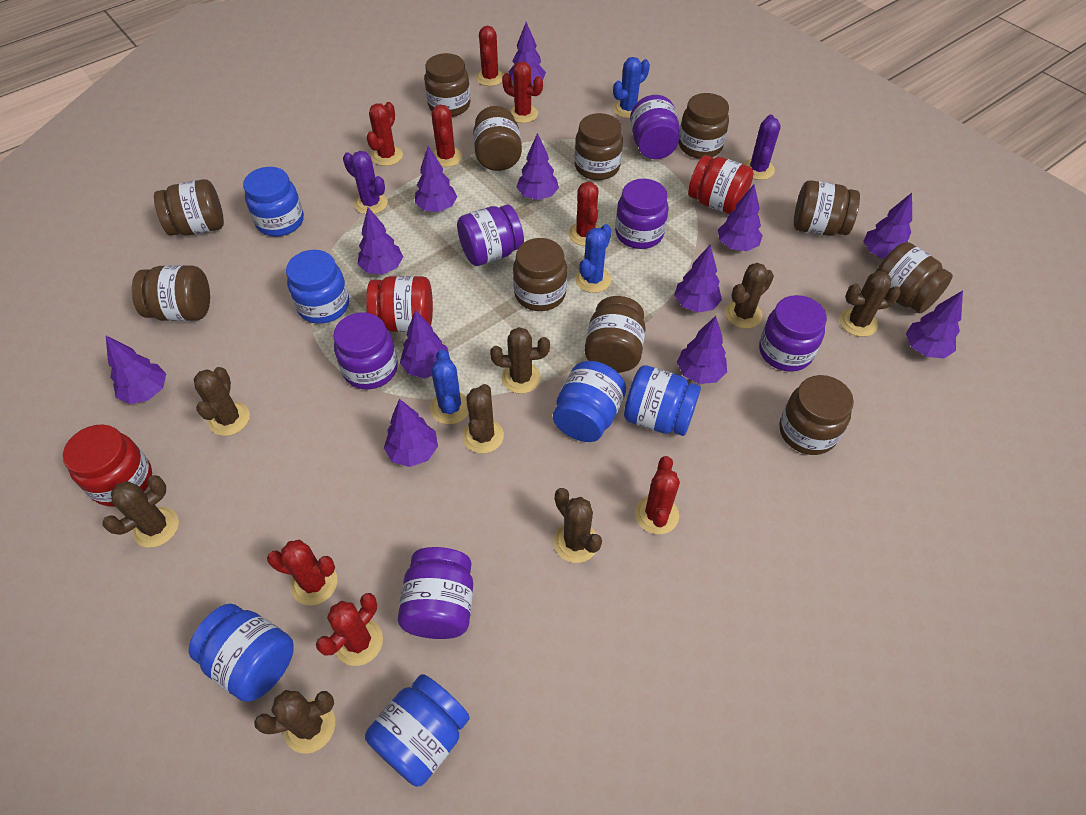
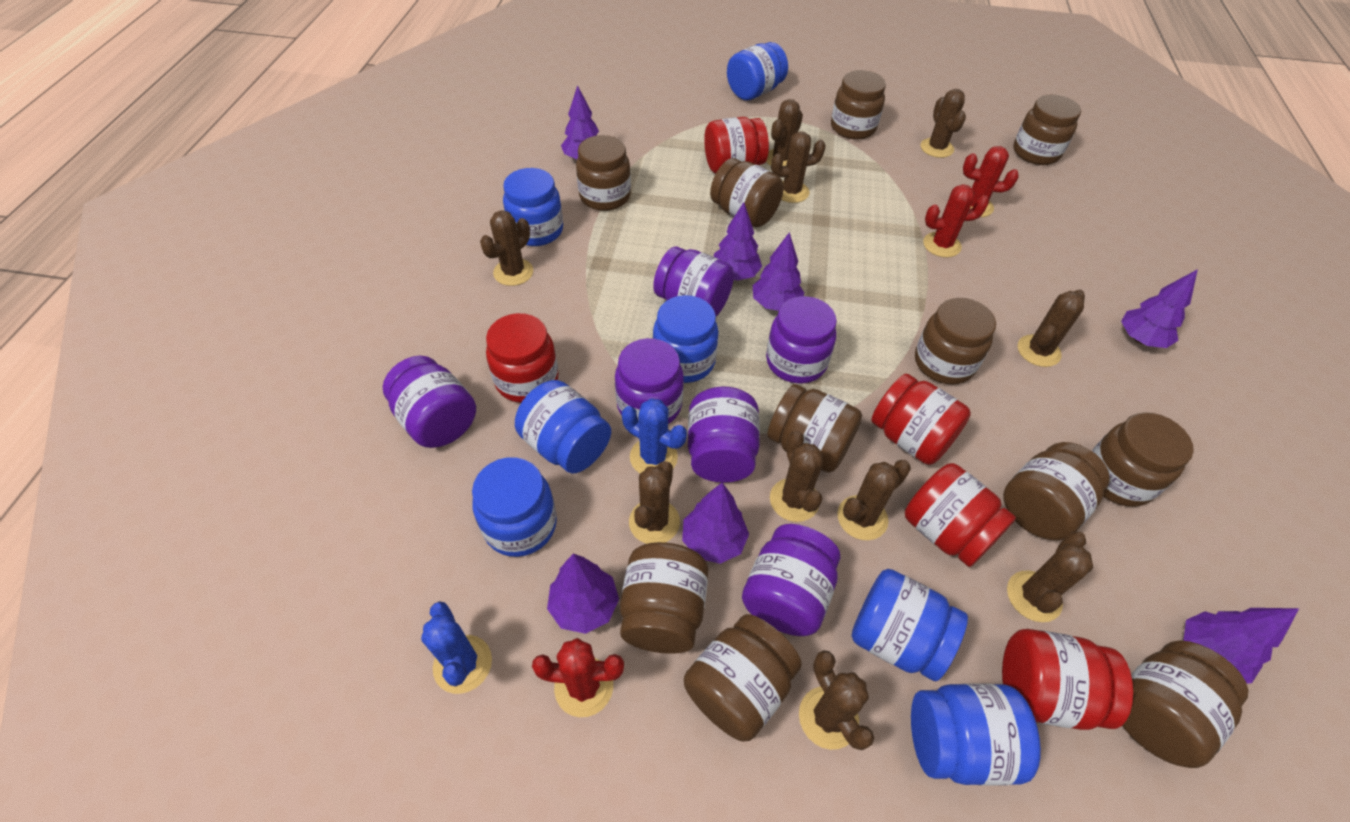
blue cactus: [430,349,468,424] [575,224,611,293] [613,57,650,118] = 3 -> [421,601,492,694] [622,398,687,473] = 2
blue jar: [189,604,294,702] [243,167,304,236] [286,250,349,324] [365,674,470,787] [553,361,626,442] [624,365,701,436] = 6 -> [472,457,557,557] [503,168,563,246] [515,380,611,474] [653,295,718,383] [727,42,788,100] [852,569,968,681] [911,684,1041,786] = 7
brown cactus: [102,475,179,548] [194,367,250,436] [254,690,335,754] [462,384,504,453] [490,327,550,394] [554,488,602,563] [725,263,774,328] [840,271,901,337] = 8 -> [480,210,533,286] [629,461,680,544] [766,99,803,166] [770,431,823,522] [771,131,826,203] [799,650,874,750] [837,460,911,540] [921,89,966,158] [1007,531,1093,622] [1018,290,1085,367] = 10
purple cactus: [343,151,388,214] [743,114,781,180] = 2 -> none = 0
purple tree: [106,336,166,404] [358,207,403,274] [384,399,438,467] [400,310,450,378] [415,146,457,212] [509,22,546,85] [516,133,559,200] [674,245,722,313] [677,316,727,384] [718,184,763,251] [863,193,912,259] [906,291,963,358] = 12 -> [547,554,619,634] [561,85,599,159] [682,482,749,564] [713,202,762,281] [753,232,805,311] [1121,269,1198,348] [1183,608,1299,683] = 7
red cactus: [267,540,338,605] [316,593,383,666] [367,102,403,166] [431,105,462,167] [476,26,504,86] [502,62,543,123] [569,182,600,246] [635,456,680,534] = 8 -> [532,638,624,717] [923,184,989,257] [963,146,1019,217] = 3
red jar: [63,424,152,507] [366,276,433,332] [688,155,753,214] = 3 -> [486,313,558,403] [704,117,769,174] [871,374,971,465] [905,463,1016,567] [1002,629,1133,730] = 5

